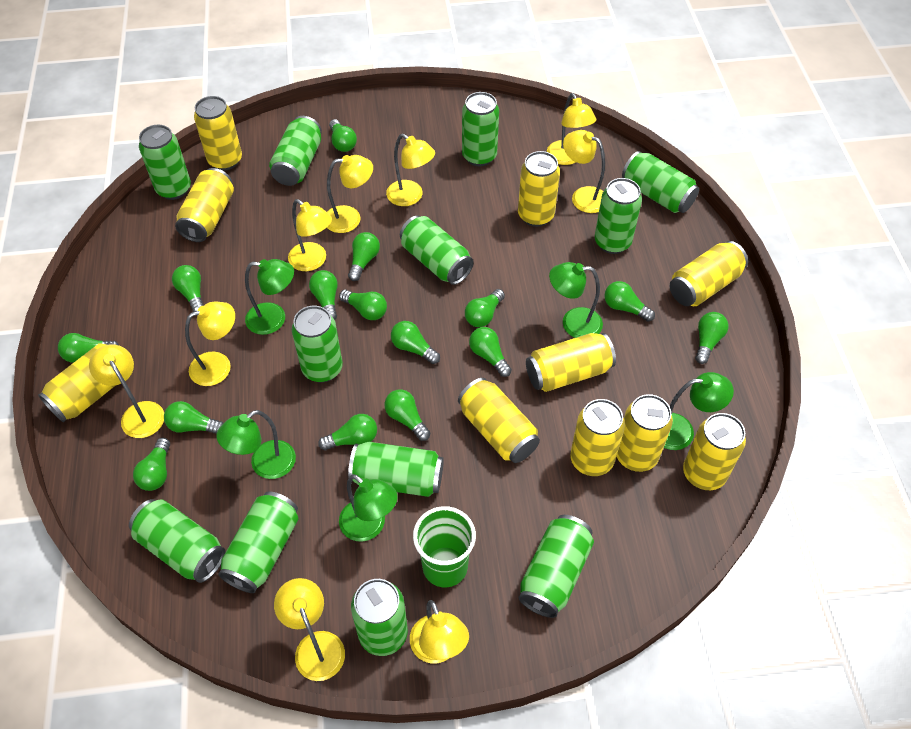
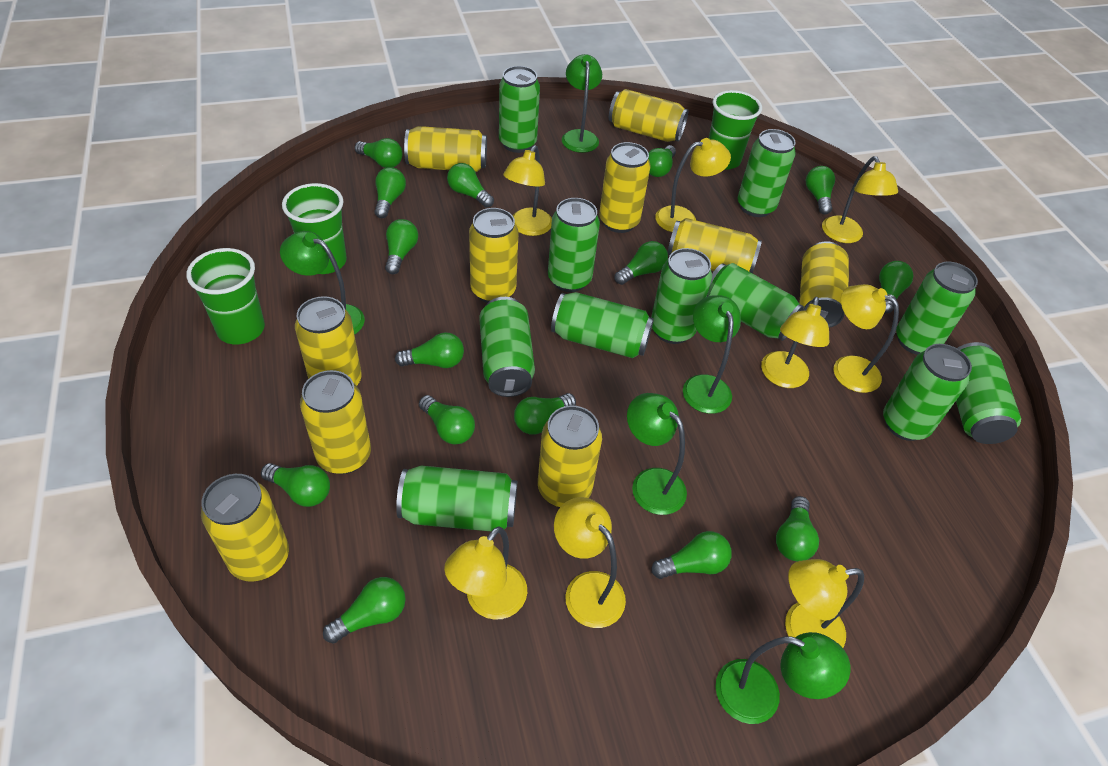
green can: [129,499,226,583] [139,125,191,200] [218,491,298,593] [269,116,322,186] [292,306,343,383] [348,442,444,497] [351,579,408,656] [400,216,474,285] [462,92,499,166] [519,515,594,618] [595,178,642,254] [622,151,699,213] = 12 -> [396,465,517,531] [479,297,535,397] [499,66,540,153] [548,198,600,292] [551,292,654,358] [651,248,712,344] [707,263,804,341] [738,129,795,217] [883,344,972,441] [896,262,978,355] [956,342,1021,444] = 11
green cup: [413,506,476,587] = 1 -> [187,248,265,344] [282,183,347,274] [709,90,762,170] = 3
yellow lamp: [89,344,164,438] [185,301,235,386] [274,578,345,681] [288,199,332,271] [327,155,373,233] [386,134,435,206] [410,600,469,664] [547,93,596,165] [563,130,605,213] = 9 -> [444,526,527,620] [503,145,552,236] [554,497,626,628] [655,138,731,232] [761,297,829,388] [785,559,864,648] [822,156,898,243] [834,284,899,393] = 8

